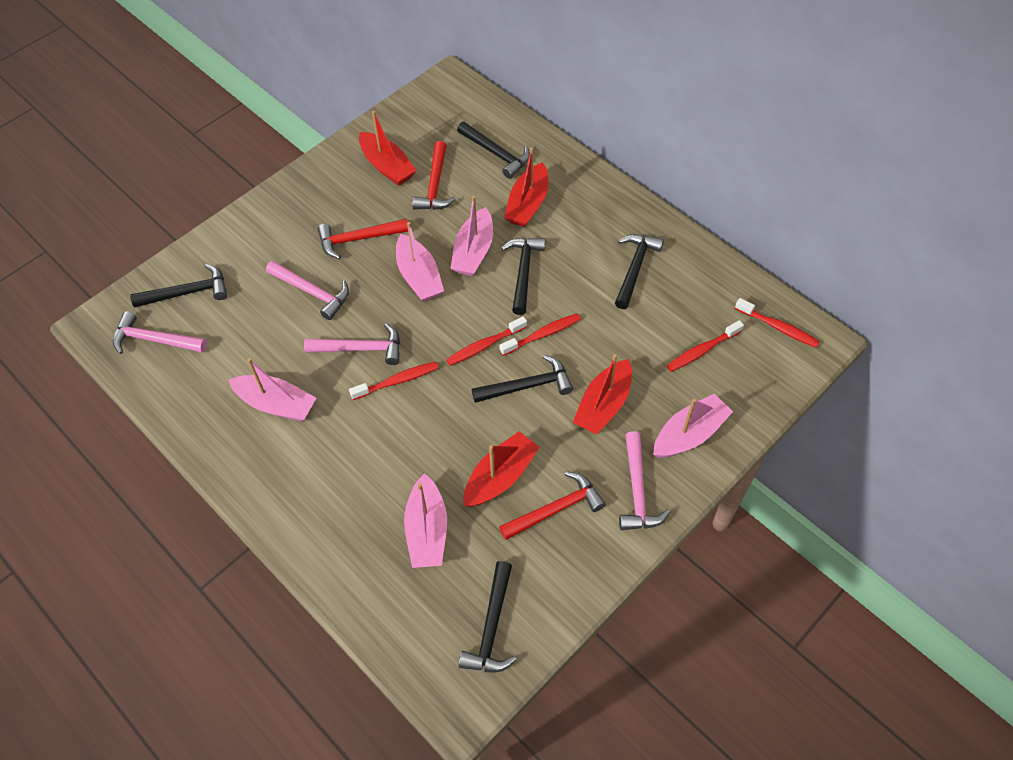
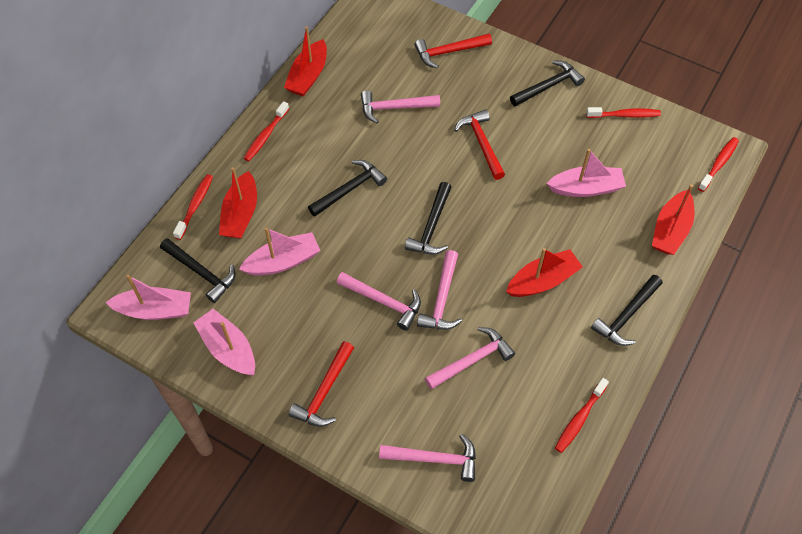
black hammer: [130,264,227,308] [457,122,530,179] [459,561,517,672] [472,355,573,403] [501,238,545,315] [615,234,664,309] = 6 -> [160,238,235,303] [308,160,387,217] [405,182,452,255] [510,61,585,107] [591,275,663,346] = 5
pink boat: [228,358,316,421] [396,222,444,301] [404,473,447,568] [450,196,493,276] [653,393,733,458] = 5 -> [105,275,191,320] [193,309,255,376] [239,227,320,276] [547,149,626,197] = 4
pink hammer: [113,311,207,354] [266,261,349,320] [304,323,400,365] [619,431,670,530] = 4 -> [337,272,421,331] [361,90,440,123] [379,434,476,482] [417,250,462,330] [425,327,515,390] = 5

